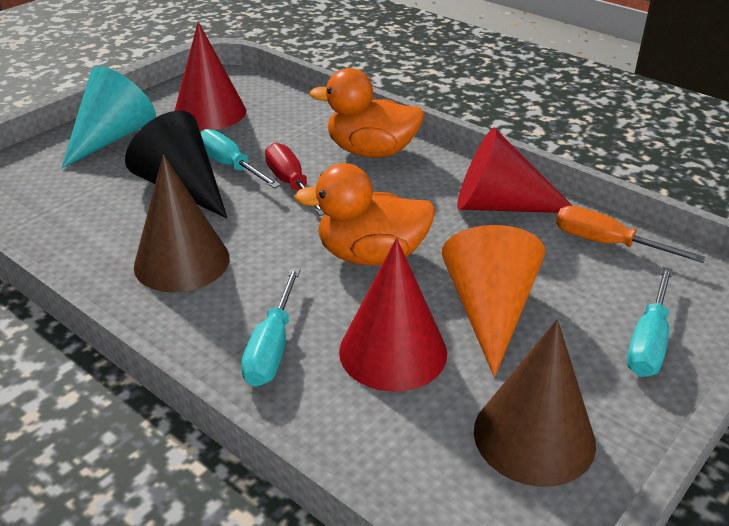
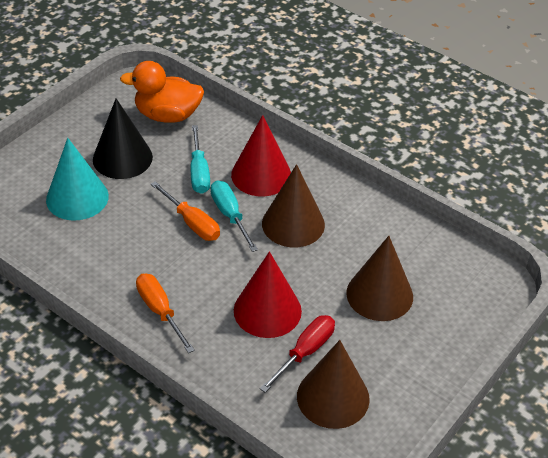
brown cone: [134,155,230,292] [474,319,596,487] = 2 -> [262,164,325,247] [297,340,370,429] [346,236,413,321] = 3
orange cone: [442,225,545,377] = 1 -> none = 0
orange duck: [294,163,436,266] [309,68,425,158] = 2 -> [120,61,204,123] = 1
orange screwdriver: [556,206,706,263] = 1 -> [136,274,195,353] [151,181,220,241] = 2
red cone: [175,22,246,131] [339,238,447,392] [457,128,572,213] = 3 -> [231,115,291,196] [234,251,302,338] = 2
turquoise screwdriver: [201,129,281,189] [241,267,301,387] [627,267,673,377] = 3 -> [190,125,210,194] [211,180,258,252] = 2

